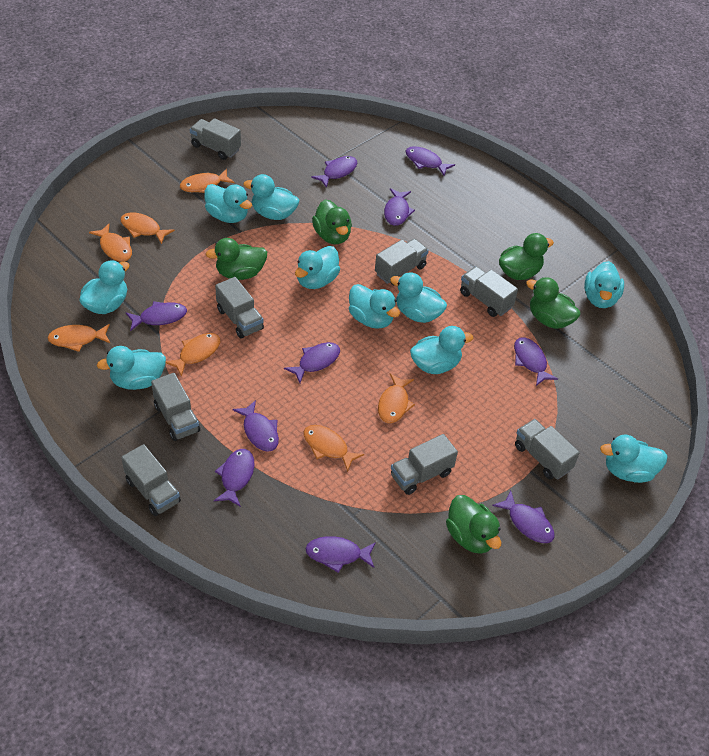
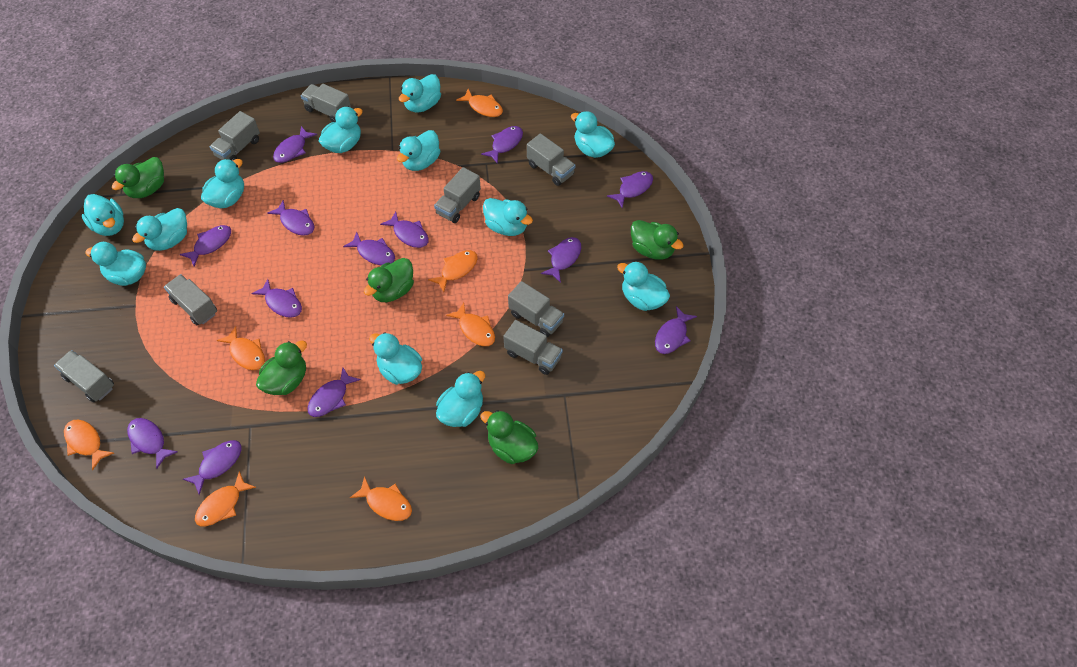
purple fish: [126,301,187,331] [214,449,254,507] [232,400,279,452] [284,342,340,383] [305,536,376,573] [311,156,357,188] [384,188,415,226] [405,146,455,176] [492,491,555,543] [514,337,558,386] = 10 -> [127,418,178,469] [180,225,231,266] [183,440,241,495] [251,279,302,318] [267,200,314,236] [273,126,317,163] [307,368,361,417] [343,232,395,265] [380,211,429,248] [481,126,523,164] [541,237,581,283] [607,171,653,208] [655,306,697,354] = 13
turquoise duck: [79,260,129,314] [97,346,166,390] [204,184,252,223] [243,174,299,220] [295,246,340,289] [349,284,400,329] [390,272,447,323] [410,326,473,374] [584,261,624,308] [600,434,668,483] = 10 -> [82,194,124,236] [85,242,146,286] [132,208,187,251] [201,159,244,208] [319,107,363,153] [369,332,422,385] [397,130,440,171] [399,74,441,112] [436,371,485,427] [483,198,533,236] [571,111,615,158] [617,261,670,311] = 12

